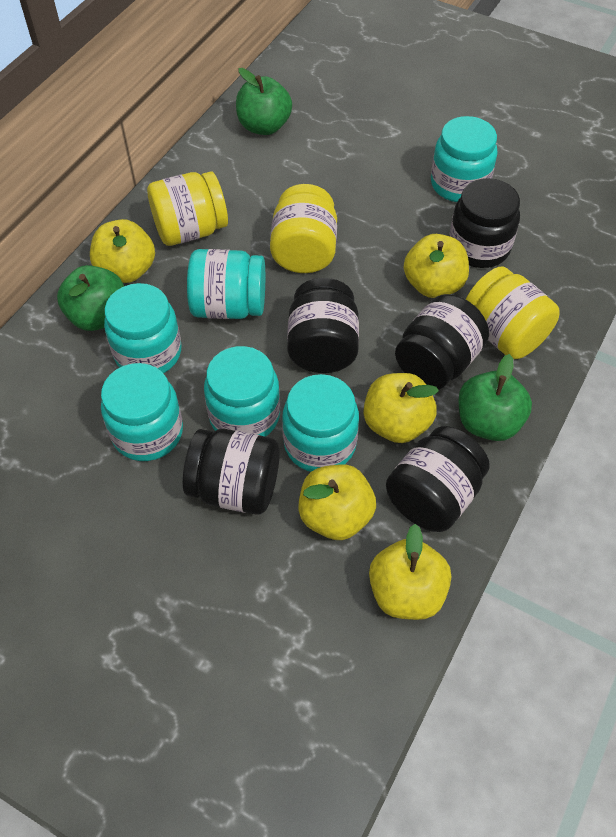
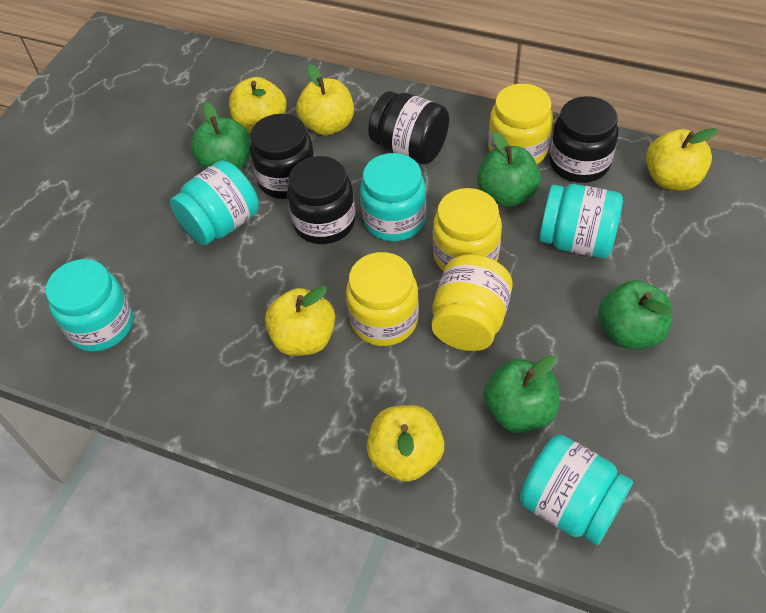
black jar: [182,429,280,515] [287,278,359,373] [386,426,490,532] [395,294,489,389] [449,178,520,268] = 5 -> [250,114,315,199] [287,156,356,244] [368,91,449,165] [550,96,618,183] = 4
green apple: [57,265,124,331] [236,68,292,135] [458,354,532,441] = 3 -> [190,102,250,170] [477,131,541,207] [484,355,559,433] [599,280,672,349] = 4
turquoise jar: [101,363,183,461] [104,283,181,373] [187,249,265,319] [204,346,280,437] [282,374,359,472] [431,116,498,202] = 6 -> [46,259,133,352] [170,160,259,245] [360,153,426,241] [519,435,633,545] [539,184,623,258] = 5
yellow jar: [147,172,228,246] [270,184,337,273] [466,266,560,359] = 3 -> [346,252,419,346] [431,254,513,351] [433,188,502,271] [488,84,553,164] = 4

